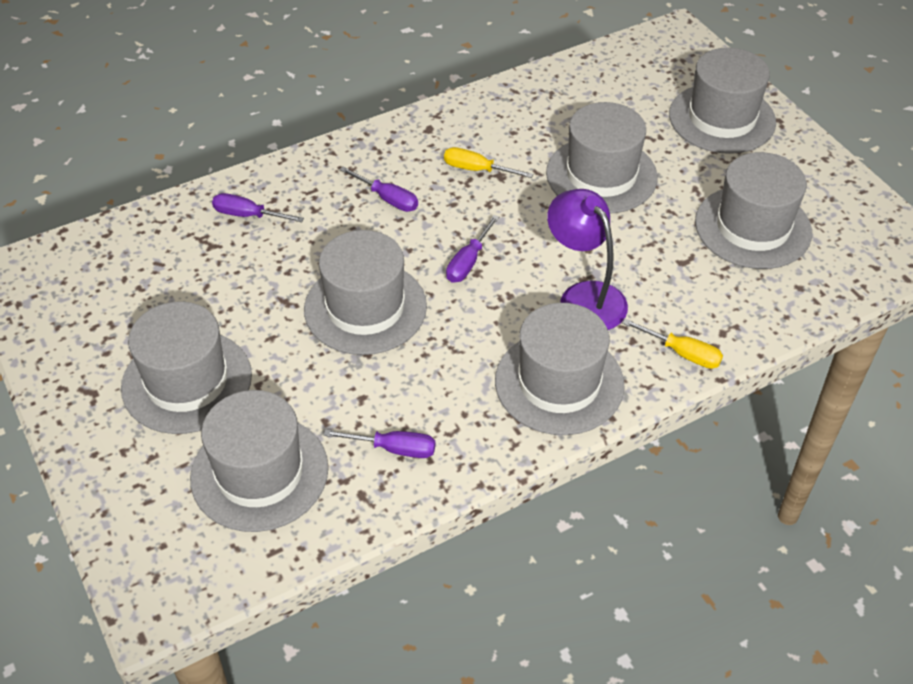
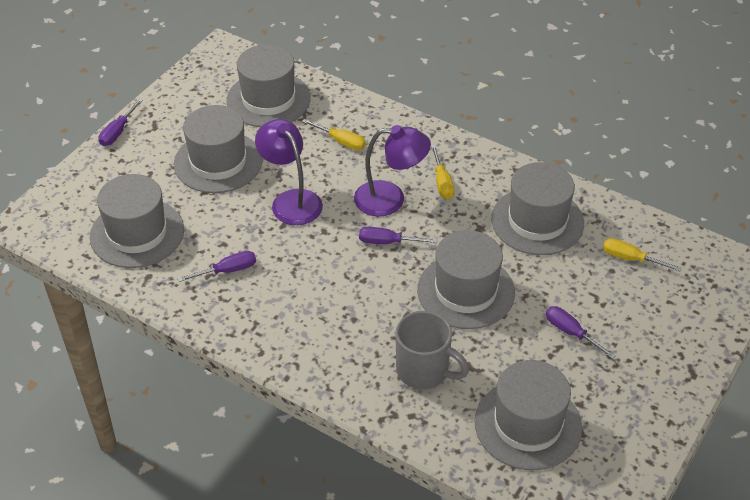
grey hat: [121,301,252,434] [190,390,328,532] [304,230,427,355] [495,303,625,435] [546,102,658,213] [669,48,776,154] [695,152,812,269] = 7 -> [90,174,184,268] [174,105,263,193] [226,44,311,127] [417,230,515,329] [474,360,582,470] [491,162,584,255] = 6
grey mug: none = 0 -> [396,311,469,389] = 1
purple lamp: [547,189,628,330] = 1 -> [255,119,323,225] [354,125,431,216] = 2
yellow screwdriver: [444,147,533,178] [622,318,723,369] = 2 -> [302,119,366,150] [431,145,454,199] [603,238,682,271] = 3

